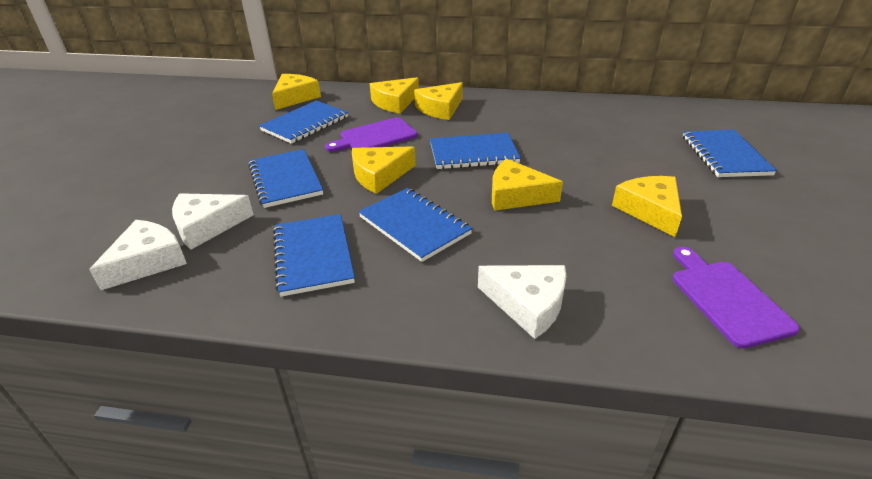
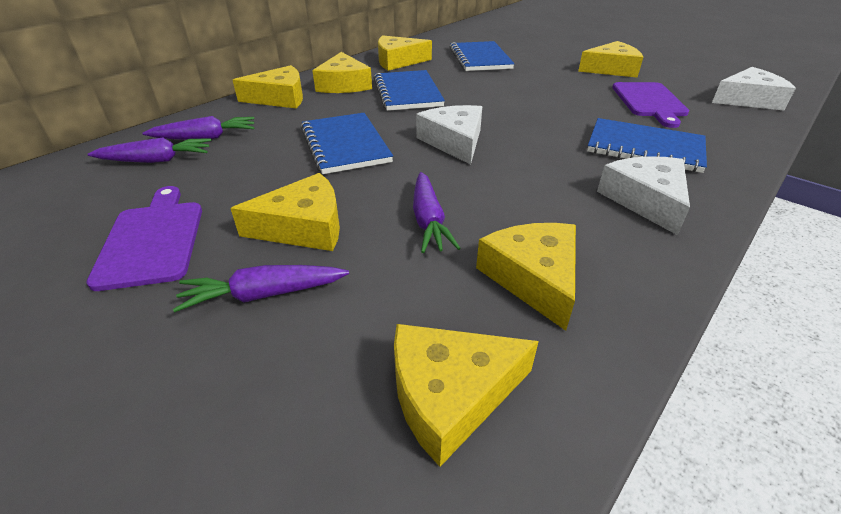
blue notebook: [248,149,323,208] [259,100,348,144] [273,214,355,297] [358,188,472,262] [430,133,521,169] [683,130,777,177] = 6 -> [301,113,393,174] [374,70,445,111] [450,41,515,71] [587,118,707,173] = 4
purple carrot: none = 0 -> [88,137,211,163] [142,116,255,140] [173,265,349,312] [413,172,461,253] = 4
yellow cheese: [272,74,321,110] [352,146,416,194] [370,77,419,114] [414,82,463,120] [492,159,563,211] [612,176,682,237] = 6 -> [230,173,340,251] [233,65,303,108] [312,52,372,93] [378,35,432,71] [394,324,539,467] [476,223,576,331] [578,41,643,78] = 7

